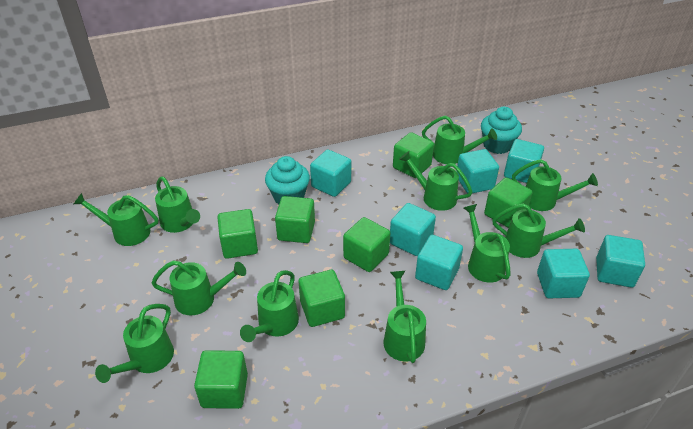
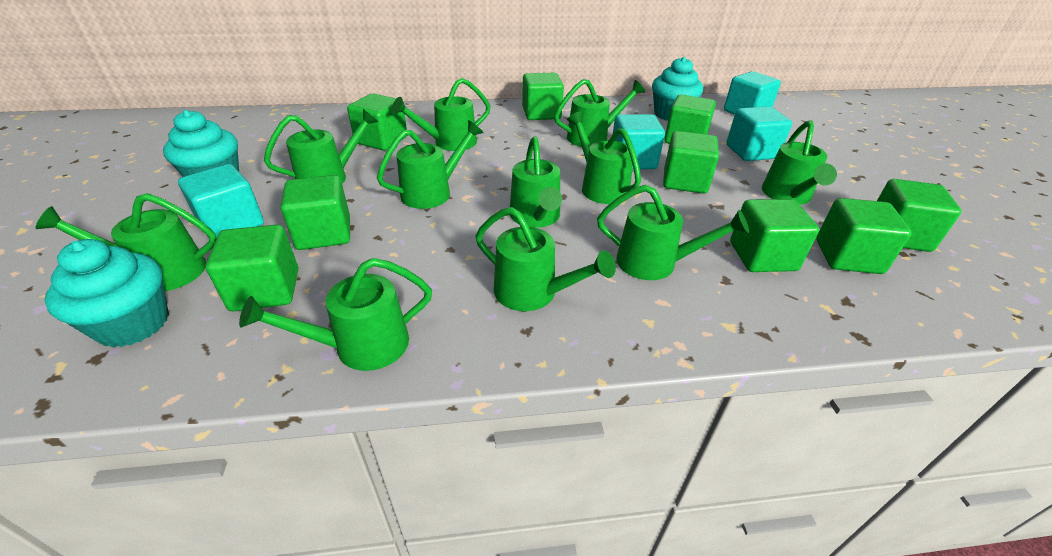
green cube: [194,350,248,409] [217,209,258,259] [275,196,315,243] [299,270,345,327] [343,217,390,272] [393,132,434,178] [484,177,532,228] = 7 -> [206,225,298,311] [281,175,350,250] [347,94,407,151] [522,73,564,120] [663,131,719,194] [664,94,716,144] [730,199,819,272] [816,198,912,274] [877,179,961,252] = 9
turquoise cube: [310,150,351,197] [390,203,436,256] [415,235,463,290] [457,149,499,193] [504,139,544,183] [537,249,590,298] [596,235,645,287] = 7 -> [178,164,264,238] [613,114,665,170] [724,71,781,115] [726,106,792,161] = 4
turquoise cupcake: [265,156,310,205] [481,107,522,154] = 2 -> [44,239,169,348] [163,110,239,177] [652,57,703,120] = 3

